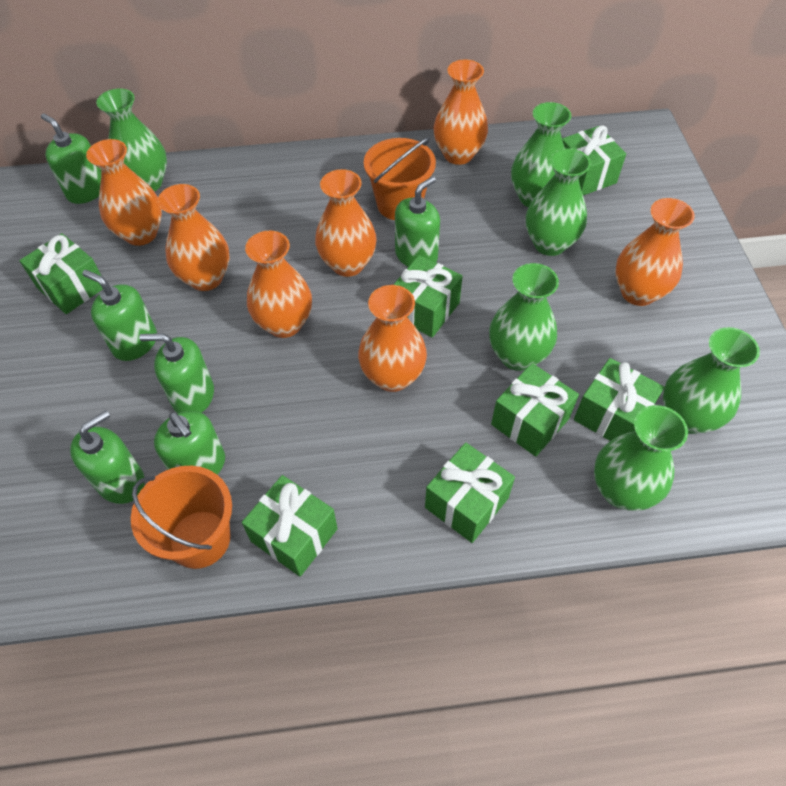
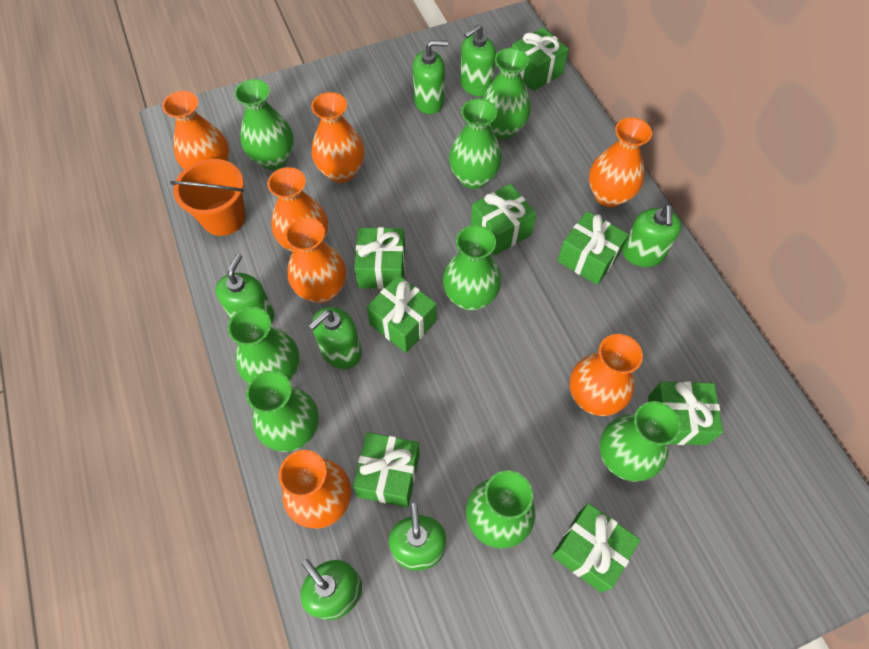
green gift: [19,233,103,314] [242,475,338,577] [393,255,463,338] [425,442,515,543] [491,363,579,457] [562,125,626,195] [574,358,664,441] = 7 -> [353,432,420,507] [354,227,405,289] [366,275,436,353] [471,184,536,255] [512,27,568,91] [552,503,640,592] [558,211,629,285] [648,381,723,445] = 8
green soap dispenser: [41,113,102,204] [70,410,145,504] [82,270,157,361] [139,333,214,413] [154,411,225,475] [395,176,440,267] = 6 -> [215,254,274,323] [301,559,362,620] [309,307,362,369] [389,503,446,571] [413,40,448,114] [460,25,496,96] [622,205,681,267] = 7
green vase: [96,88,167,191] [489,263,559,371] [511,102,571,207] [526,148,591,256] [594,405,688,511] [663,327,760,434] = 6 -> [228,307,299,384] [234,79,294,170] [246,371,319,452] [443,225,502,311] [449,99,502,189] [466,471,536,548] [482,48,531,139] [600,401,681,482] = 8
orange bucket: [131,466,232,569] [364,137,436,220] = 2 -> [170,159,245,236] = 1

